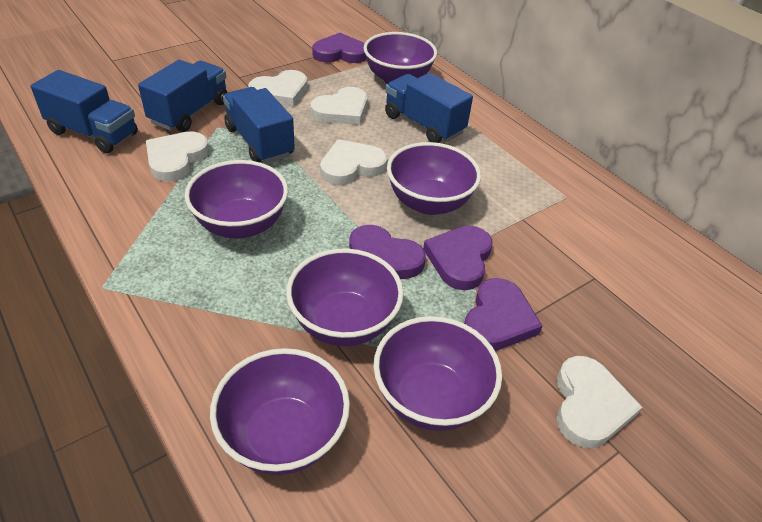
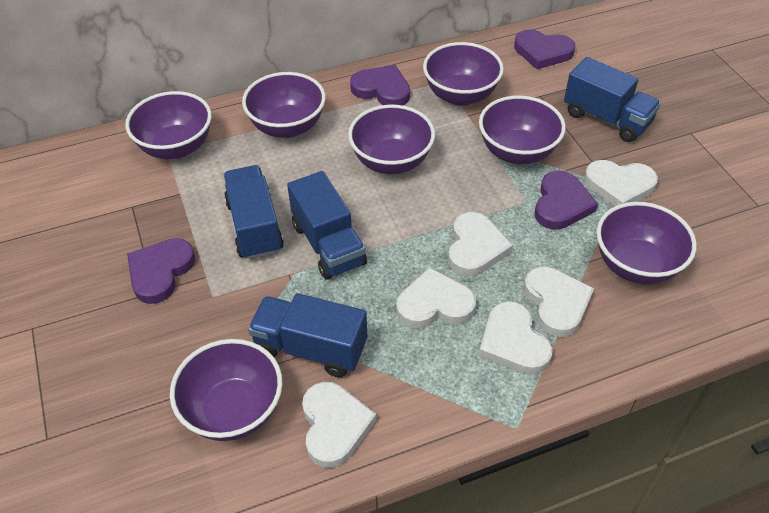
purple bowl: [185,160,288,239] [210,348,350,475] [286,249,404,346] [364,32,437,84] [374,316,502,431] [387,142,481,215] = 6 -> [125,91,212,159] [170,339,283,441] [242,72,326,138] [348,105,435,174] [423,42,504,106] [479,95,566,164] [596,202,697,284] = 7
white heart: [146,131,209,182] [248,70,308,107] [311,87,368,125] [320,139,387,185] [557,356,642,448] = 5 -> [302,382,377,468] [396,267,476,328] [448,212,513,276] [479,301,553,375] [524,266,594,337] [584,160,658,206] = 6

